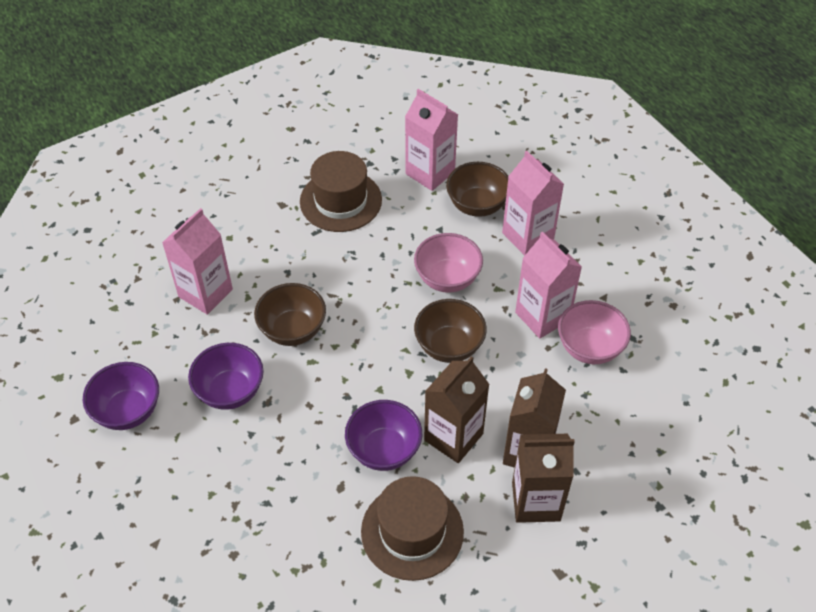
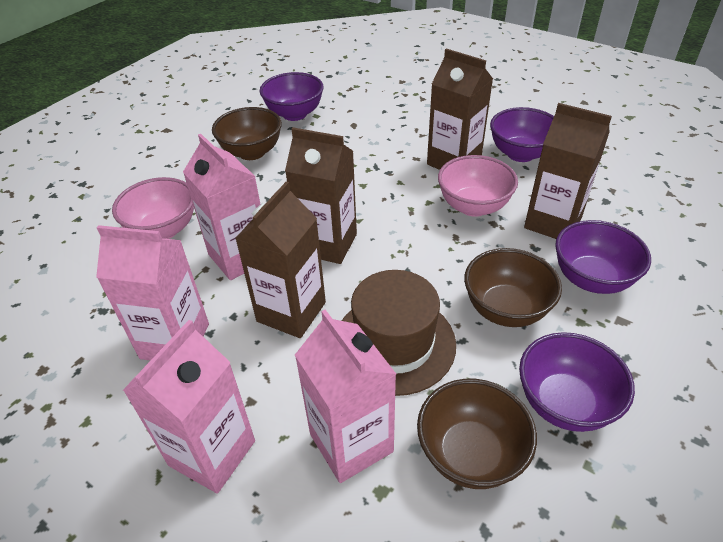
brown carton: [424,356,490,463] [503,368,566,468] [512,434,575,523] = 3 -> [235,181,326,338] [285,127,357,264] [427,48,493,170] [524,103,612,239] = 4
brown hat: [300,151,382,232] [361,476,464,581] = 2 -> [341,270,456,396] = 1
purple bowl: [83,362,159,430] [188,343,263,410] [345,400,422,471] = 3 -> [259,72,323,121] [490,107,554,162] [519,332,635,432] [555,220,651,294] = 4

